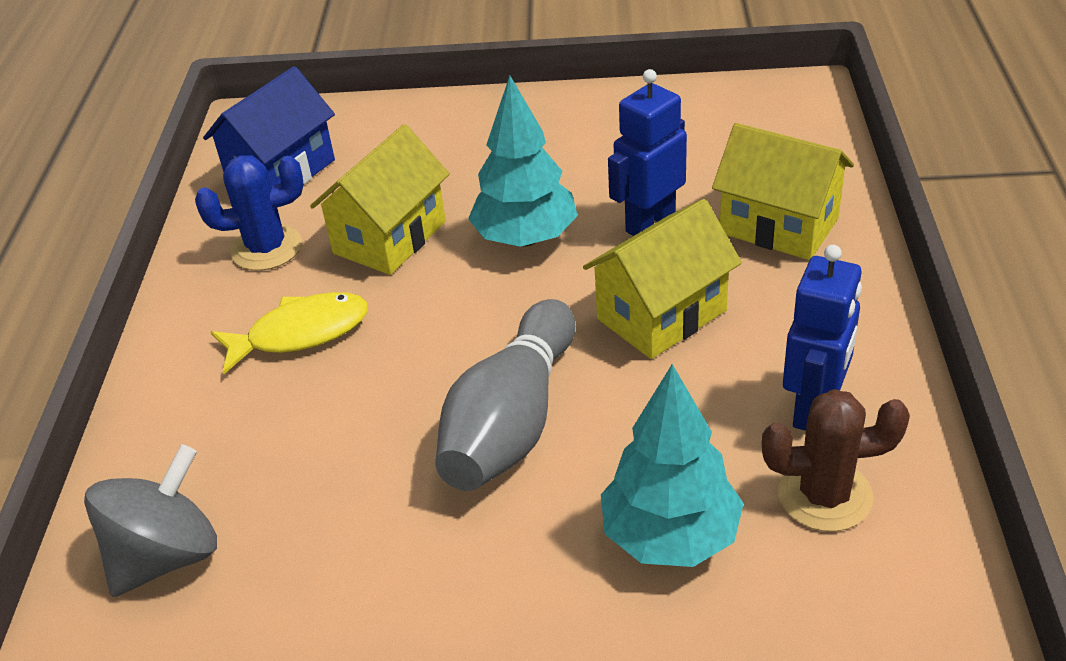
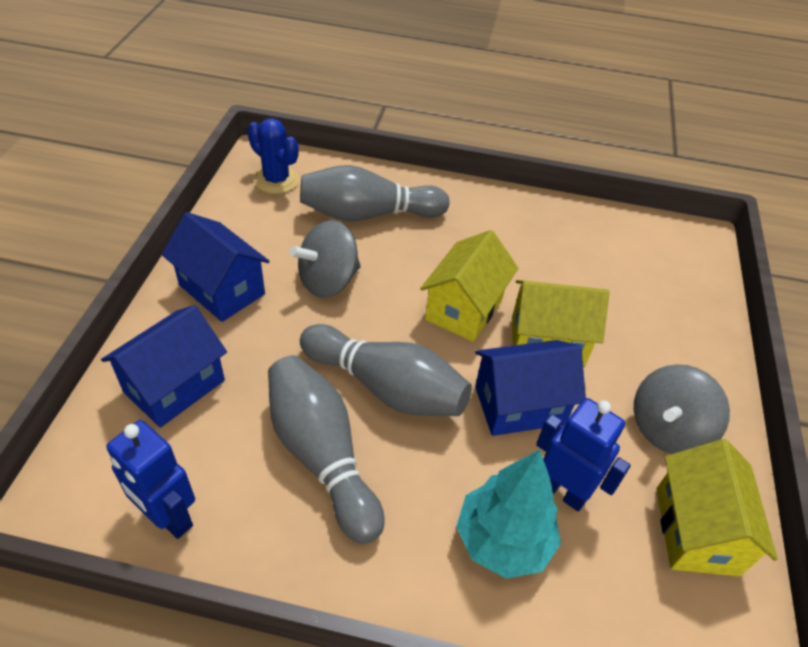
blue house: [203,66,335,186] = 1 -> [101,305,227,428] [162,212,270,322] [475,340,586,436] = 3
brown cactus: [762,389,910,532] = 1 -> none = 0
grey bowling pin: [435,299,575,491] = 1 -> [268,355,384,544] [300,165,450,221] [300,324,472,416] = 3
grey spinning top: [84,444,217,597] = 1 -> [290,220,361,298] [634,364,730,454] = 2
turquoise tree: [468,76,578,247] [601,364,744,567] = 2 -> [456,450,561,579] = 1
yellow fish: [211,292,368,375] = 1 -> none = 0

